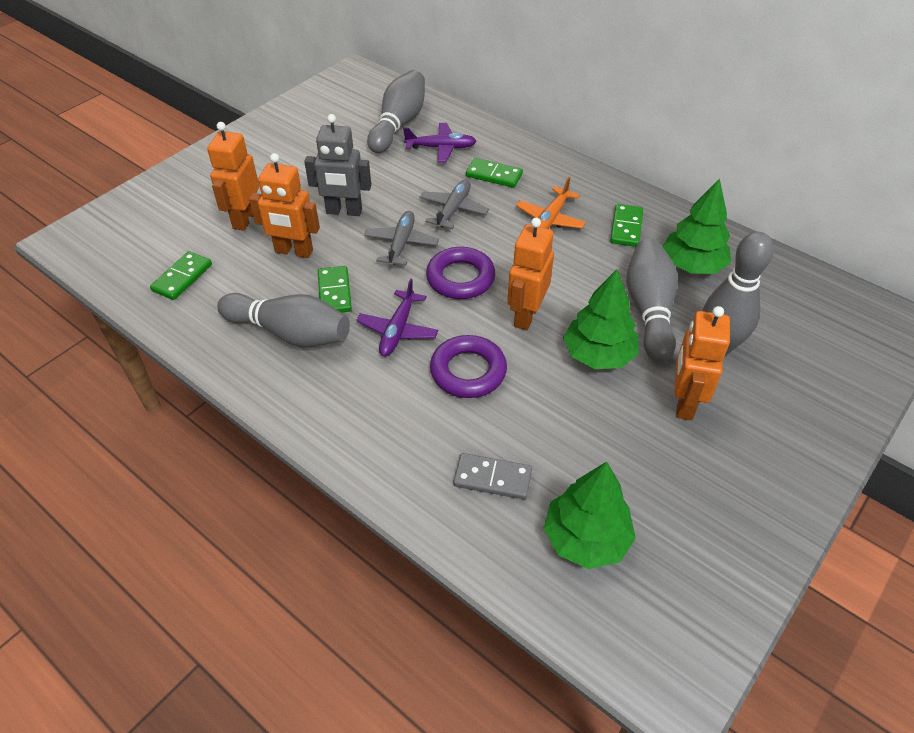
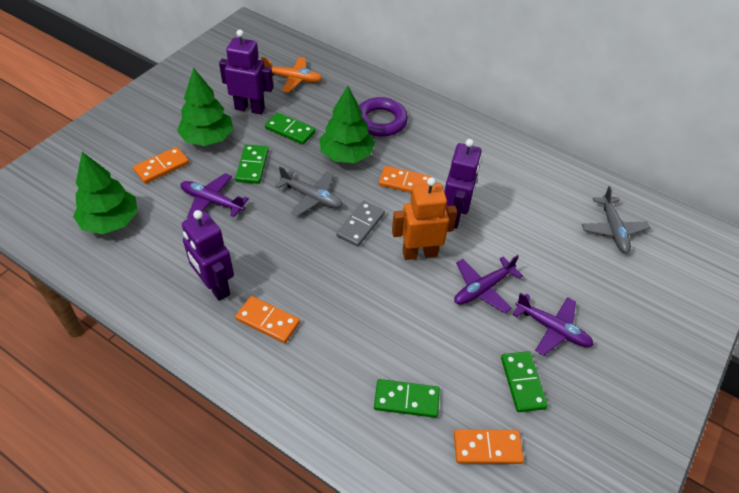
grey bowling pin: [217,293,350,347] [367,70,425,153] [626,238,678,362] [703,232,774,355] = 4 -> none = 0
grey robot: [304,114,371,216] = 1 -> none = 0
orange domino: none = 0 -> [133,147,189,184] [235,296,300,343] [379,166,432,193] [454,429,524,464] = 4
orange robot: [207,122,259,231] [249,153,320,258] [507,218,554,330] [674,306,730,420] = 4 -> [392,177,457,260] = 1
purple plane: [356,278,438,356] [403,123,477,162] = 2 -> [180,173,249,219] [454,255,523,313] [512,293,594,356] = 3
purple ring: [426,247,495,299] [430,335,507,398] = 2 -> [359,97,408,137] = 1
purple robot: none = 0 -> [182,210,234,301] [219,30,273,114] [444,139,482,229] = 3

